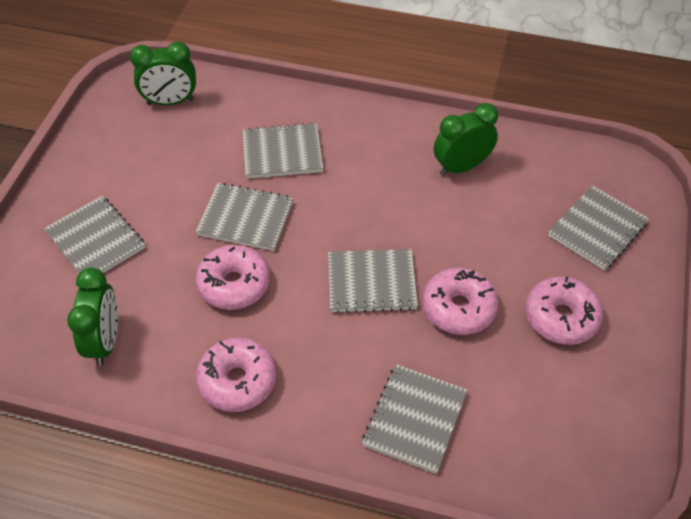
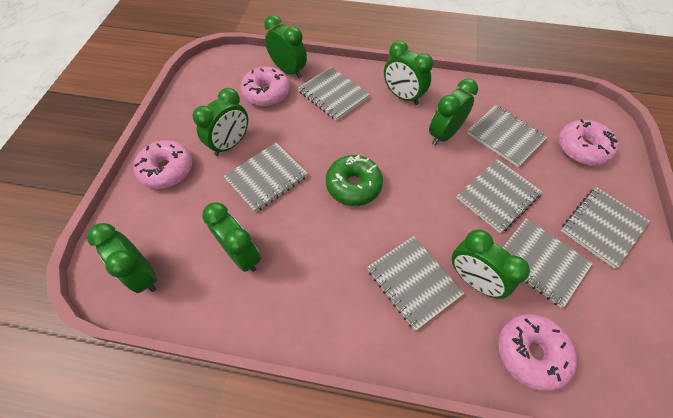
green clock: [67,267,118,366] [130,41,196,105] [434,103,498,176] = 3 -> [87,223,157,293] [193,88,248,156] [202,202,261,272] [264,15,307,78] [384,41,433,105] [429,79,478,145] [452,229,530,299] = 7
green donut: none = 0 -> [326,155,383,206] = 1
grey notebook: [44,196,145,273] [196,183,293,251] [243,123,323,179] [328,249,418,313] [362,364,468,474] [548,185,649,271] = 6 -> [224,143,308,212] [298,67,370,121] [367,236,464,331] [456,159,542,233] [467,105,547,167] [503,218,593,308] [561,187,650,269] = 7

